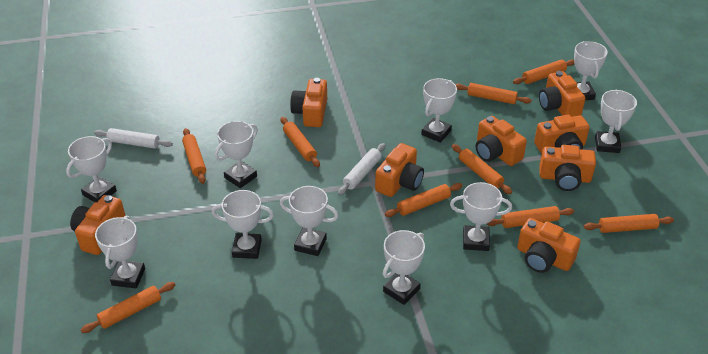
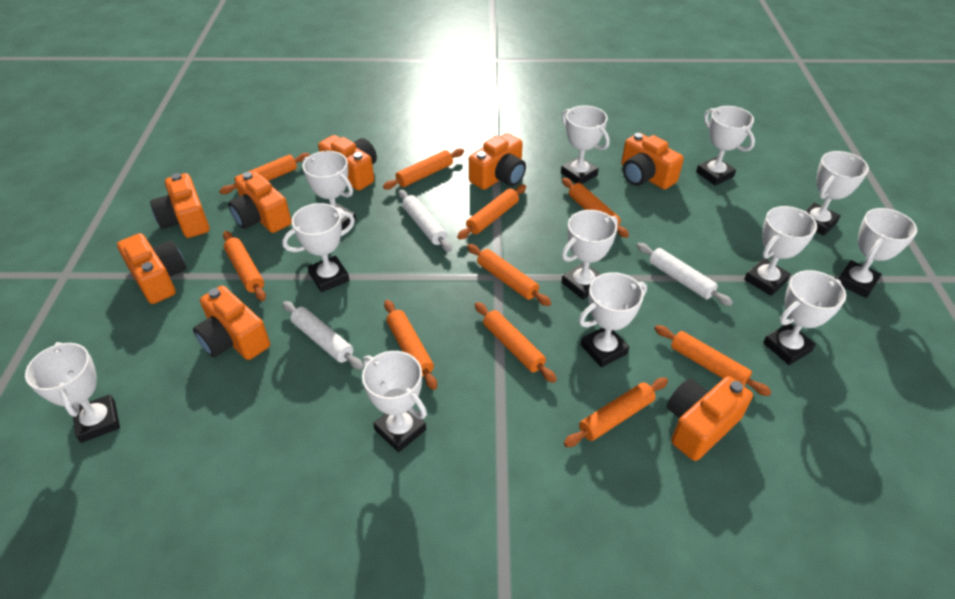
orange rolling pin: [81,282,175,333] [182,128,206,184] [280,117,320,167] [385,183,462,217] [452,144,512,194] [455,83,531,104] [487,206,574,228] [513,59,574,84] [584,214,674,233] = 9 -> [219,153,310,194] [223,231,266,301] [383,149,464,189] [384,300,437,390] [457,185,526,240] [467,244,551,306] [475,302,557,383] [562,178,629,238] [564,378,668,447] [654,325,771,396] = 10
white rolling pin: [94,128,173,149] [338,143,385,195] = 2 -> [282,301,364,370] [399,190,452,252] [637,243,733,306] = 3
white trophy: [66,136,117,202] [95,216,145,288] [212,190,274,259] [215,121,258,188] [280,186,338,256] [383,230,425,305] [421,78,457,143] [450,182,512,251] [574,41,608,100] [595,90,637,153] = 10 -> [25,342,120,443] [282,203,355,292] [302,151,356,230] [362,351,427,452] [561,105,610,184] [562,210,618,300] [579,272,647,368] [696,106,755,185] [744,206,817,296] [763,270,846,365] [805,151,869,236] [838,208,917,298] = 12

